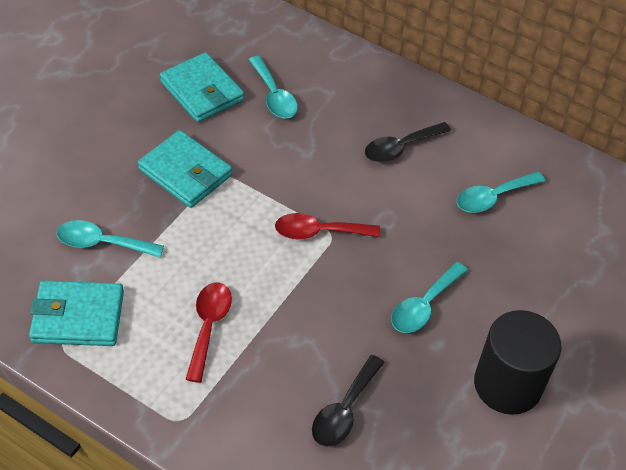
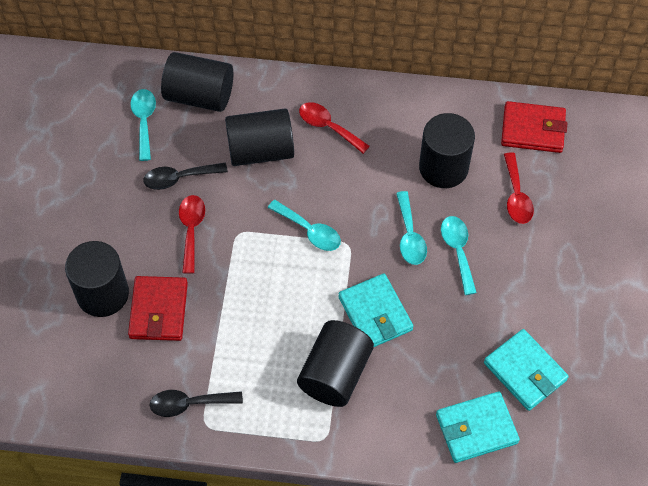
black cylinder: [474,310,562,415] = 1 -> [65,241,129,317] [161,52,233,112] [225,109,294,166] [297,320,374,407] [419,113,475,188] = 5
red spoon: [185,282,232,383] [275,213,380,239] = 2 -> [179,195,205,274] [299,102,370,154] [504,152,534,224] = 3
red wallet: none = 0 -> [128,276,188,341] [501,101,567,153] = 2

